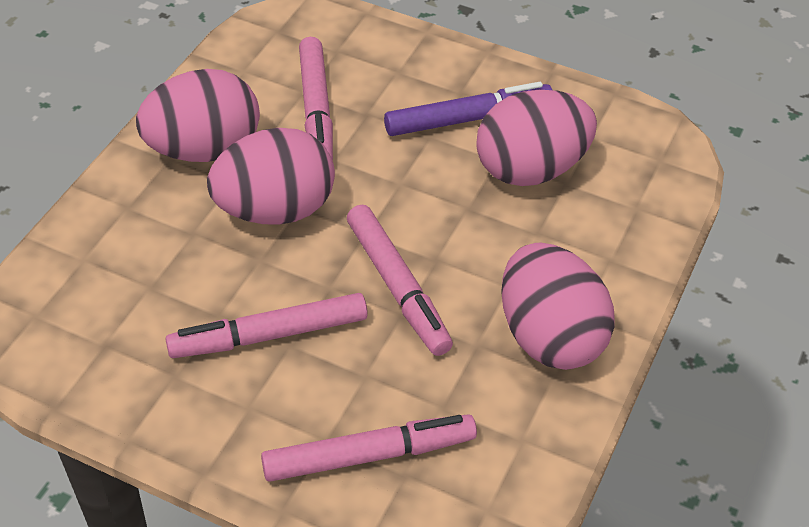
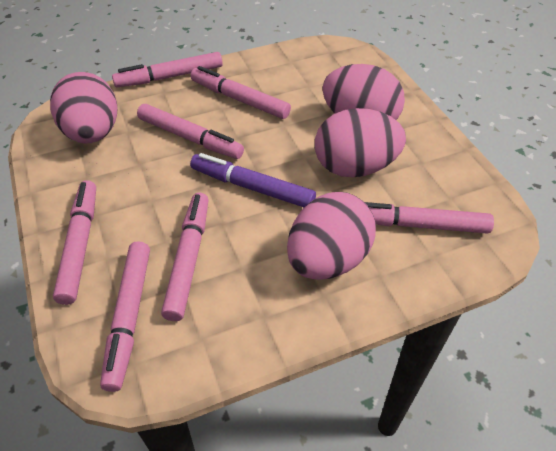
pink marker: [165,293,368,358] [261,414,477,482] [299,37,333,160] [347,205,453,356] = 4 -> [53,180,96,305] [100,241,150,392] [112,52,223,87] [137,104,244,159] [161,192,209,321] [190,66,291,119] [364,202,494,234] = 7

